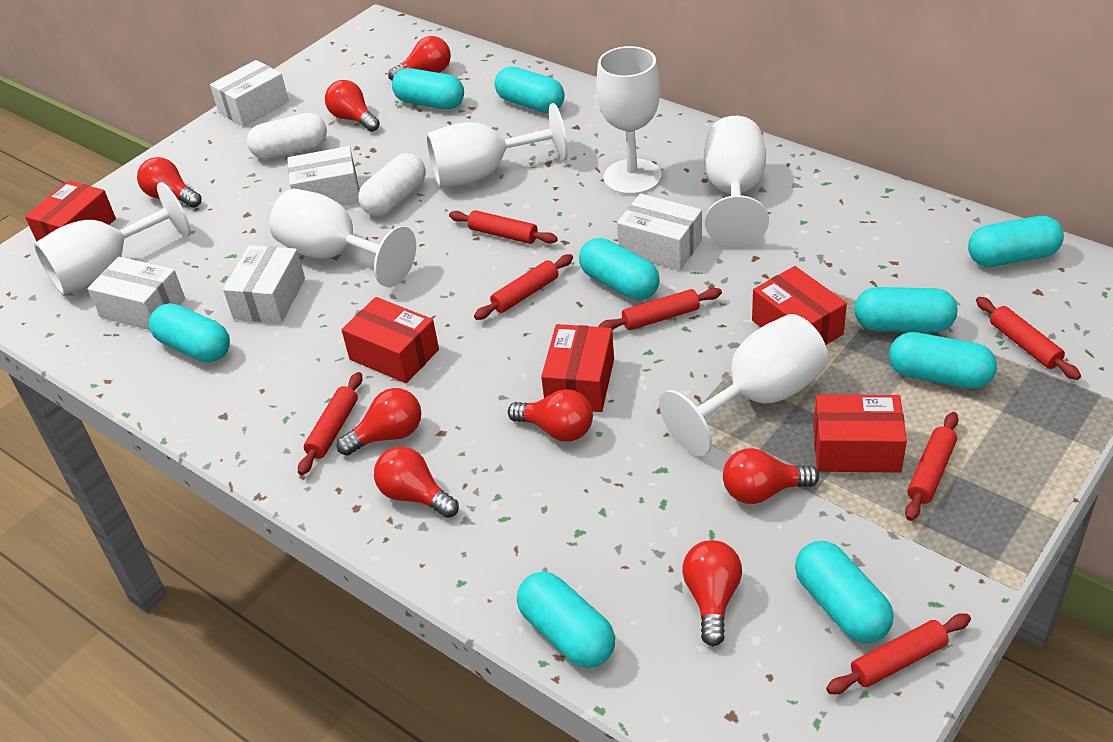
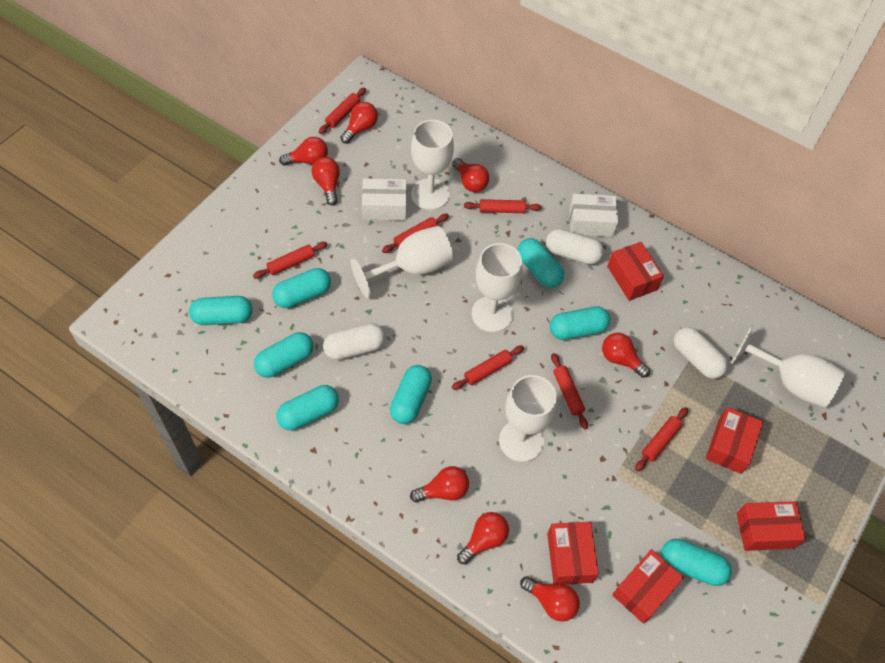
turquoise capsule: [149,303,230,363] [392,68,464,109] [495,67,565,113] [517,572,615,668] [579,238,660,300] [795,541,893,643] [854,287,957,333] [889,332,997,389] [968,216,1064,267] = 9 -> [189,296,253,325] [254,332,314,378] [272,268,331,308] [276,385,339,430] [390,365,432,424] [517,238,564,287] [550,306,610,340] [661,539,732,586] = 8
white box: [87,257,185,330] [210,60,289,127] [223,245,305,323] [287,146,359,205] [617,194,702,270] = 5 -> [362,179,407,220] [569,194,618,237] = 2
white capsule: [247,113,327,159] [358,153,426,216] = 2 -> [323,323,385,360] [546,229,604,265] [674,327,728,379] = 3
white goblet: [34,182,191,295] [269,189,416,287] [426,103,568,187] [596,46,662,195] [659,314,828,456] [704,116,769,247] = 6 -> [351,226,453,298] [411,120,454,210] [472,243,522,332] [499,375,557,462] [731,325,845,408] = 5

